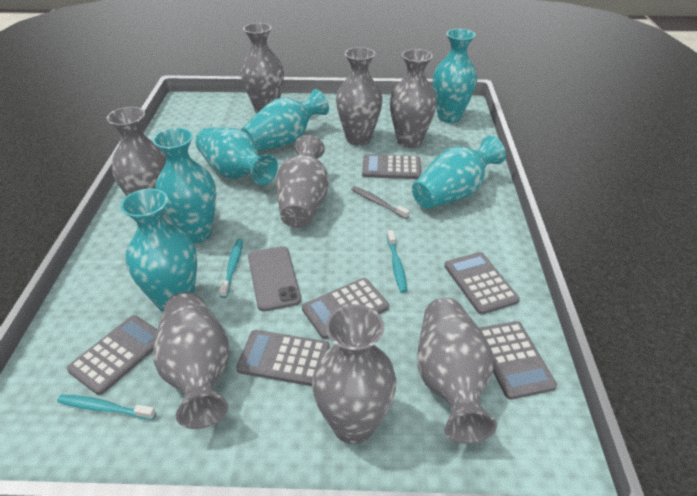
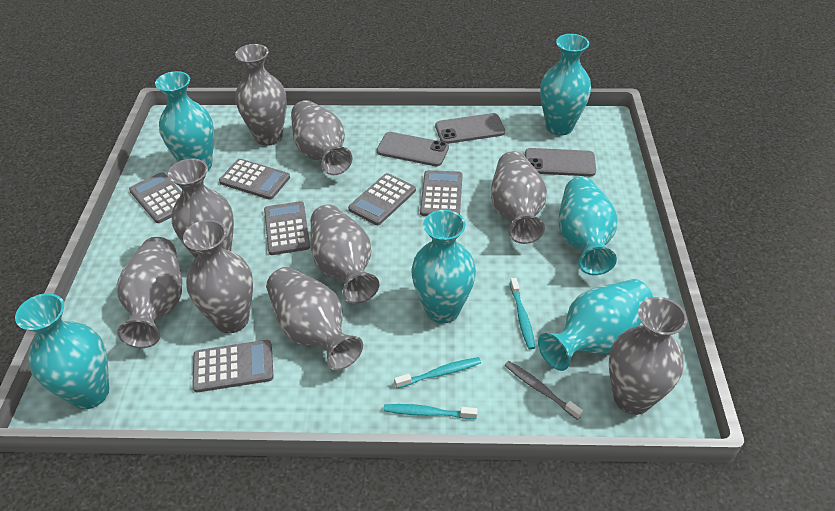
grey phone: [248,246,301,312] = 1 -> [377,132,449,166] [435,113,505,144] [525,148,596,176] = 3
grey vase: [106,107,167,215] [153,292,230,429] [241,23,284,113] [276,135,329,228] [312,304,396,444] [336,47,383,146] [390,49,437,148] [417,298,497,444] = 8 -> [117,237,182,348] [168,158,234,258] [183,220,253,333] [235,44,287,146] [266,267,363,370] [291,100,353,175] [311,204,379,304] [491,151,547,244] [609,297,687,415] = 9

